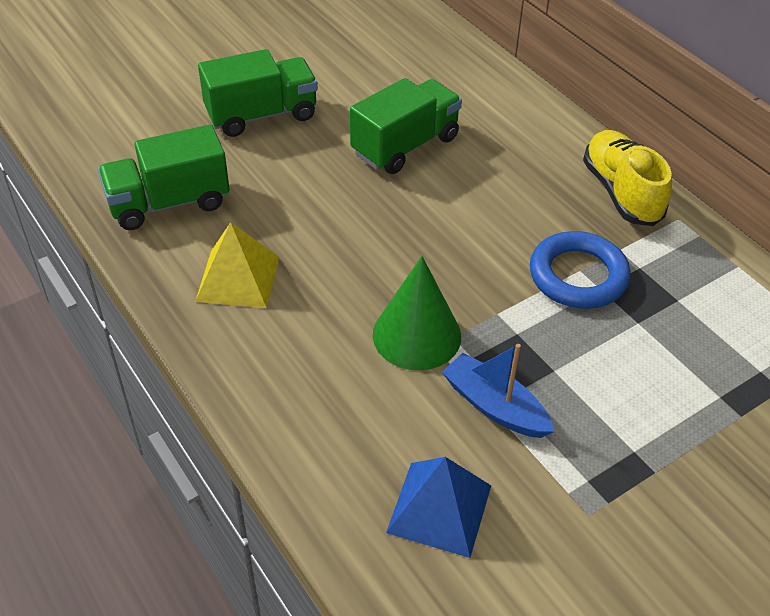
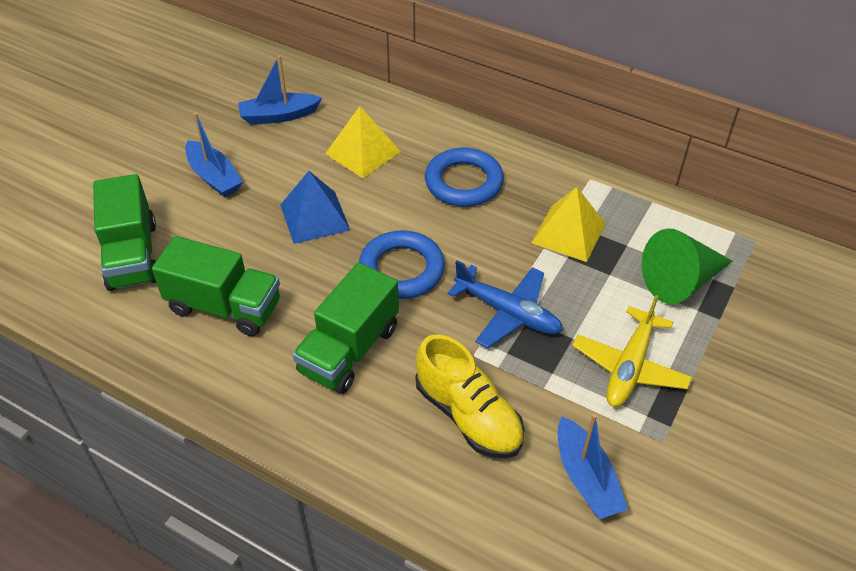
blue boat: [442,344,555,438] = 1 -> [185,113,243,197] [238,55,322,125] [558,414,628,519] = 3
blue plane: none = 0 -> [447,261,563,348] = 1
blue ring: [530,231,631,309] = 1 -> [359,230,445,299] [425,148,504,207] = 2
yellow plane: none = 0 -> [572,295,692,407] = 1
yellow pyramid: [195,222,279,308] = 1 -> [325,106,401,178] [531,187,606,262] = 2

